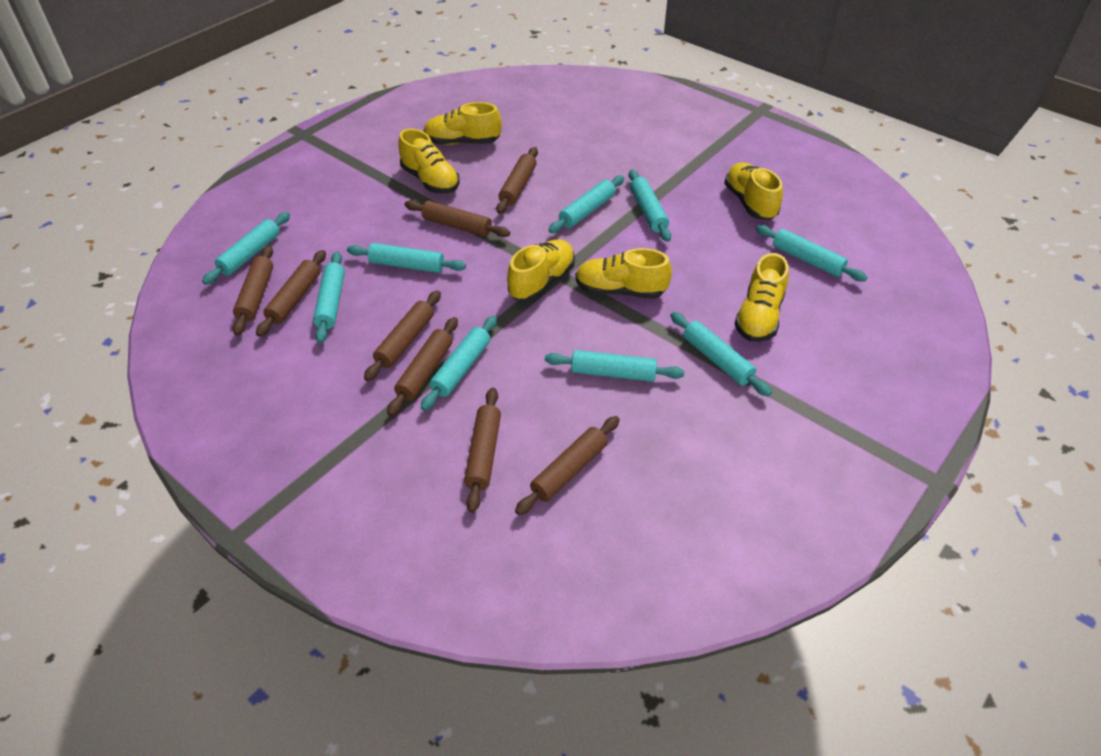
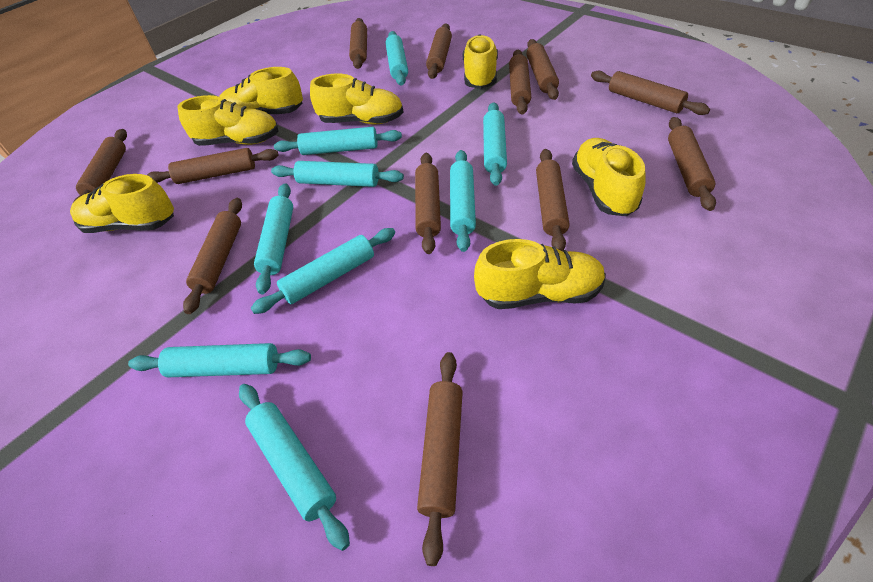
brown rolling pin: [232,245,273,336] [256,250,326,337] [364,290,441,381] [387,317,458,416] [404,200,510,237] [464,388,501,513] [496,147,538,214] [515,416,620,515] = 8 -> [73,129,127,202] [147,148,279,184] [183,198,242,314] [349,18,367,69] [415,153,441,254] [417,352,463,566] [426,23,452,79] [509,50,531,115] [526,39,559,100] [536,149,570,251] [591,71,710,115] [668,117,716,211] = 12
yellow shoe: [398,129,460,194] [424,102,502,145] [507,239,575,301] [575,248,672,299] [724,163,783,220] [735,253,789,342] = 6 -> [70,174,174,233] [178,95,279,146] [219,67,303,114] [310,74,404,124] [463,34,498,89] [474,239,606,309] [572,138,646,216] = 7

